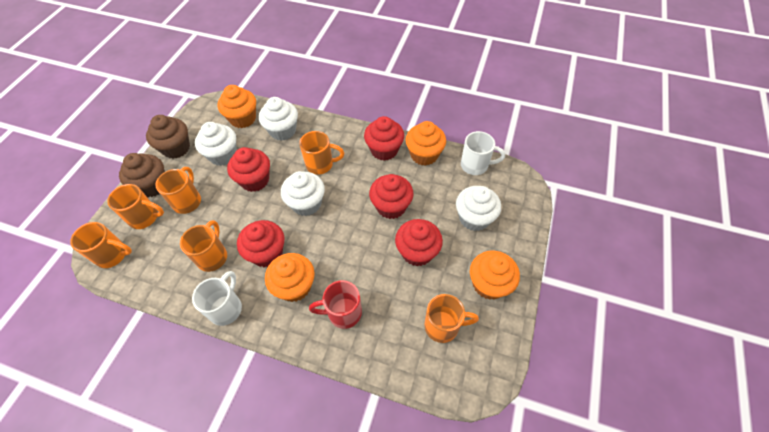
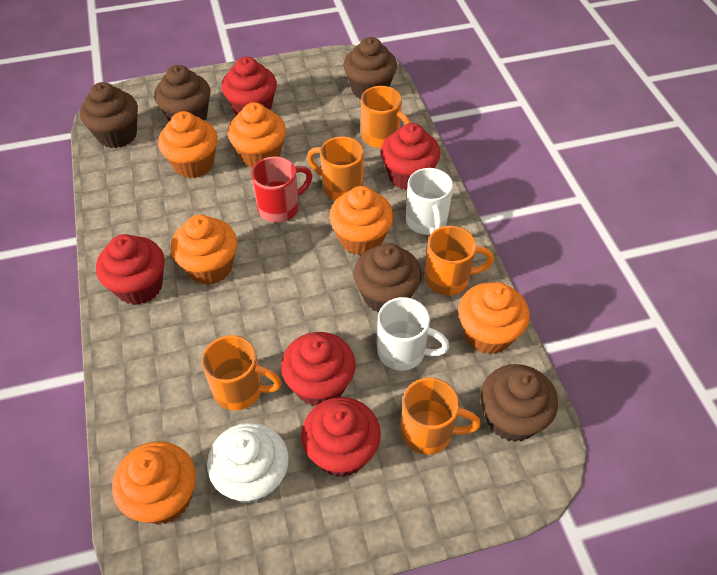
brown cupcake: [119,153,165,197] [146,115,190,159] = 2 -> [80,82,138,148] [154,65,210,121] [343,37,397,99] [353,243,422,313] [480,364,558,442] = 5
orange cupcake: [217,85,256,128] [265,253,315,302] [405,121,446,166] [470,250,520,300] = 4 -> [112,442,196,525] [158,111,218,178] [171,215,237,285] [228,102,286,168] [329,186,393,255] [458,282,530,354] = 6
orange mug: [70,222,132,268] [107,184,164,229] [155,167,201,214] [180,220,227,272] [299,131,344,175] [424,294,479,343] = 6 -> [202,335,282,411] [307,136,364,200] [361,86,411,148] [401,378,481,455] [425,226,494,296] = 5
white cupcake: [195,122,237,166] [259,97,298,141] [281,171,325,216] [456,186,501,231] = 4 -> [207,423,289,504] = 1

